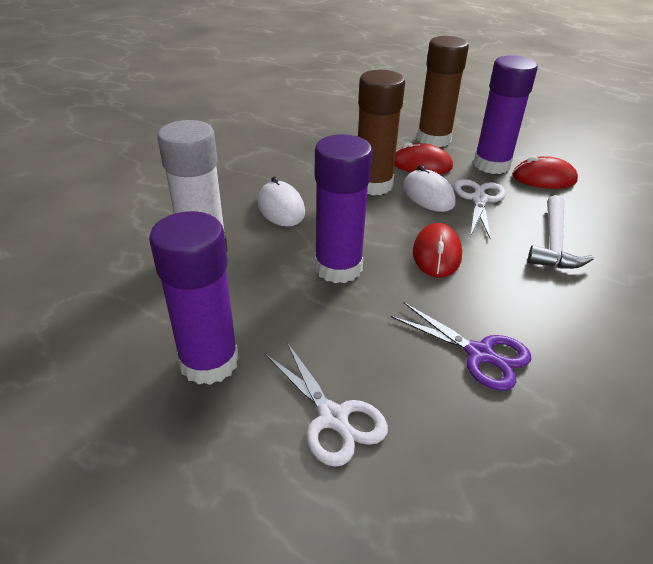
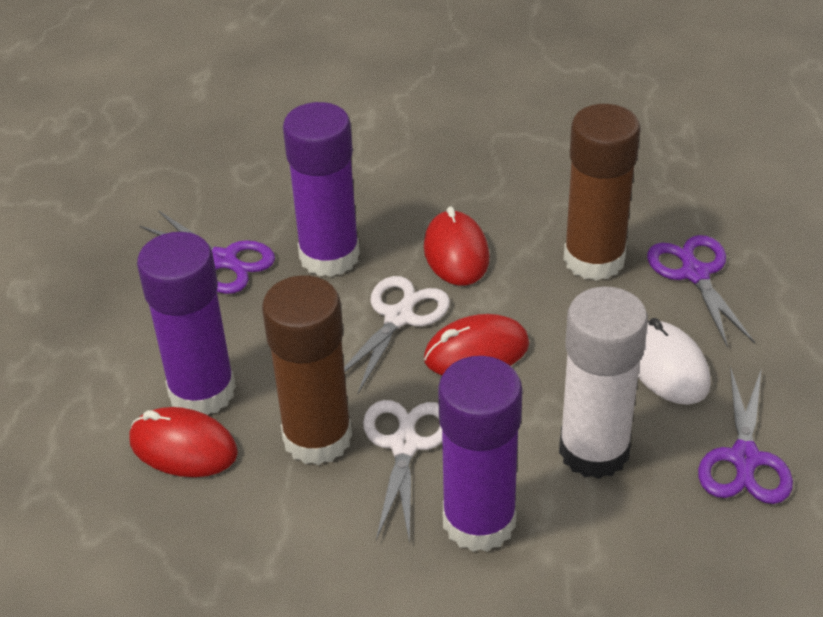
purple scissors: [391,302,531,391] = 1 -> [139,210,275,294] [647,235,755,348] [698,366,793,504] = 3
white hammer: [528,195,594,269] = 1 -> none = 0
white mouse: [258,177,305,227] [403,165,456,212] = 2 -> [638,318,711,405] = 1

